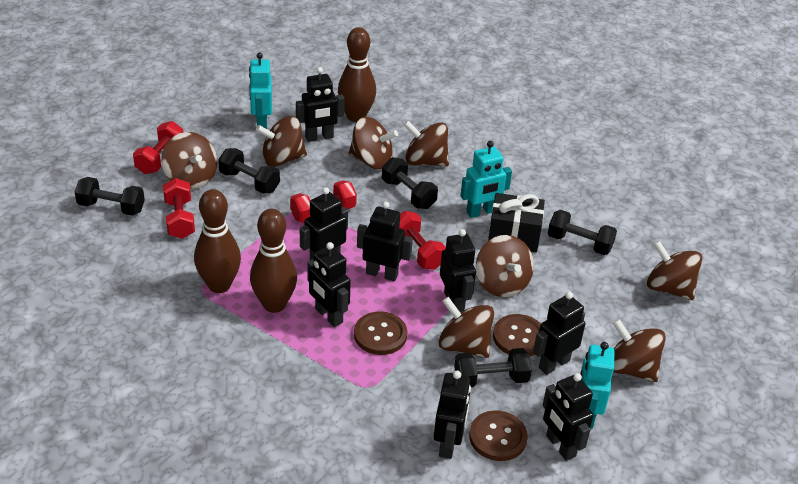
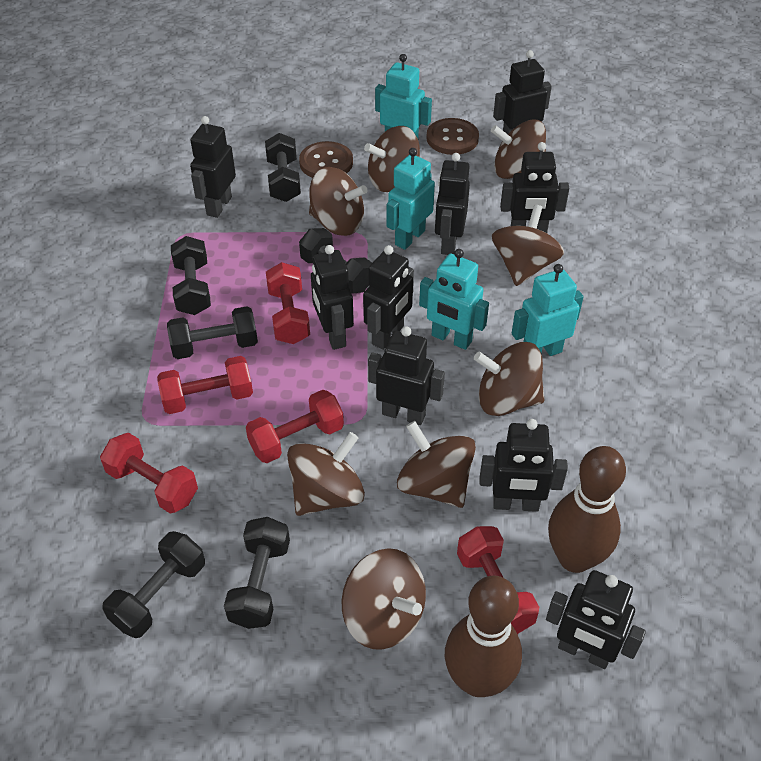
black dumbbell: [75,177,145,216] [218,148,280,194] [382,157,438,209] [454,348,532,387] [548,210,617,255] = 5 -> [102,531,205,638] [167,307,258,359] [171,236,211,315] [224,517,290,629] [265,133,301,202] [299,228,372,294] = 6
black gift: [488,193,545,252] = 1 -> none = 0
black robot: [296,67,345,142] [300,187,348,260] [307,242,351,327] [357,201,413,281] [434,371,471,459] [440,229,476,312] [533,292,585,375] [543,373,594,461] = 8 -> [190,116,236,218] [311,245,354,350] [363,245,414,350] [368,326,445,425] [435,153,470,255] [480,419,568,512] [493,50,552,134] [500,142,569,233] [546,570,646,669] = 9
brown bowling pin: [194,189,241,293] [250,209,297,313] [338,27,376,122] = 3 -> [445,576,522,697] [548,446,626,573] = 2
brown button: [354,311,407,355] [469,410,528,461] [493,314,541,356] = 3 -> [299,141,353,178] [426,118,479,155] = 2
red dumbbell: [133,121,183,174] [163,178,195,239] [290,180,357,223] [399,211,446,270] = 4 -> [100,433,198,514] [157,356,253,414] [246,390,344,463] [266,262,310,344] [457,526,539,634] = 5
turquoise robot: [249,53,272,129] [460,141,512,218] [580,342,614,429] = 3 -> [375,54,432,138] [386,148,435,250] [419,249,489,350] [512,264,584,356] = 4

